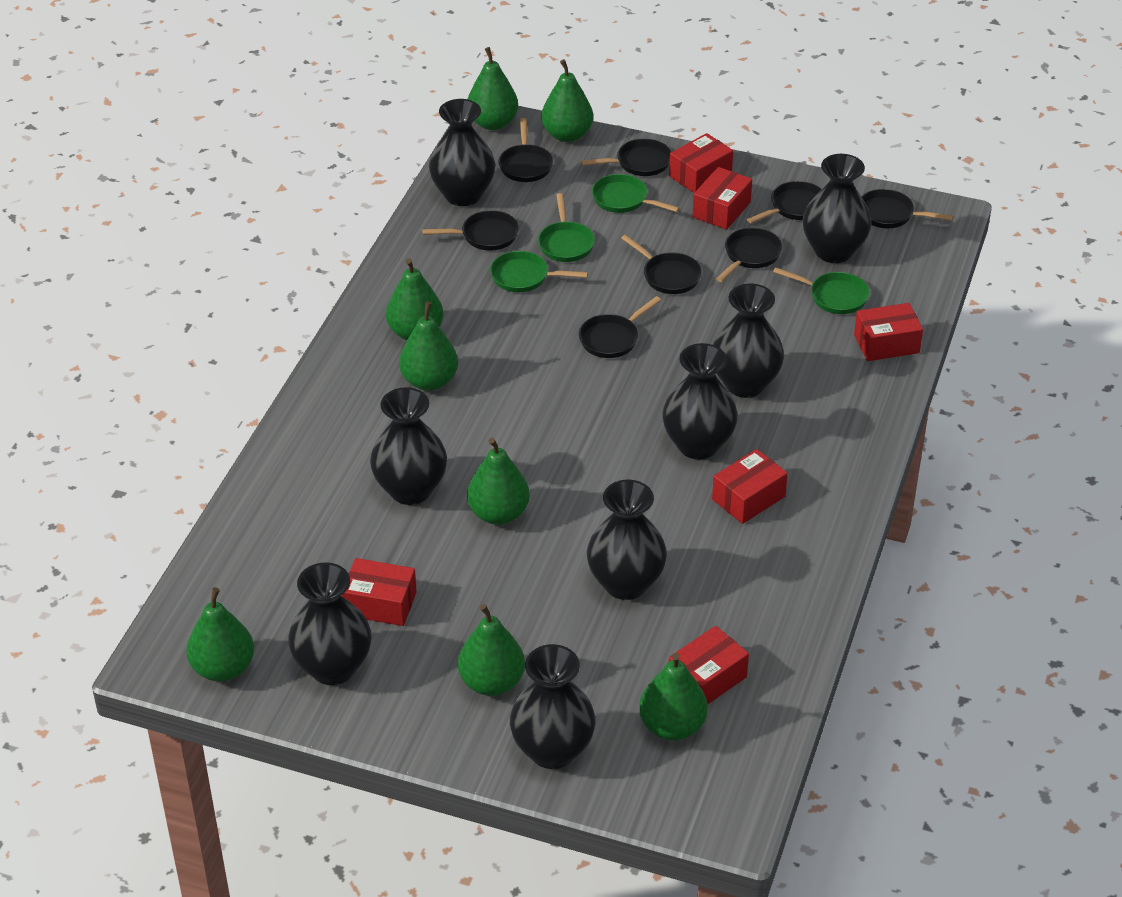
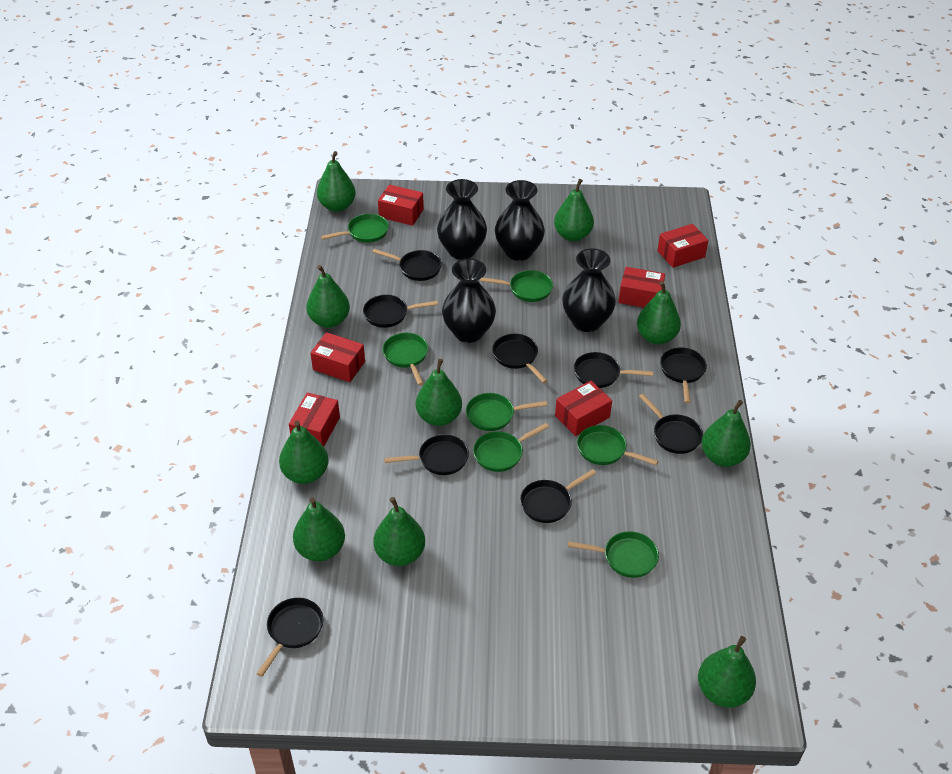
black pan: [422,210,519,251] [498,118,553,182] [579,296,661,358] [581,139,671,176] [621,235,702,294] [716,228,782,282] [747,181,822,224] [861,189,953,228] = 8 -> [256,598,324,677] [363,295,438,328] [373,249,442,281] [384,435,469,475] [492,334,548,383] [520,469,596,523] [574,352,653,388] [639,394,703,454] [660,347,707,403] = 9
black vase: [288,562,371,685] [370,387,447,505] [429,99,495,206] [510,644,596,769] [587,480,667,600] [662,343,738,459] [713,284,784,398] [803,154,871,263] = 8 -> [437,179,487,260] [442,259,496,343] [495,180,545,261] [562,248,616,332] = 4
green pan: [490,251,588,292] [538,193,595,262] [592,174,680,213] [773,267,870,314] = 4 -> [321,214,389,243] [383,333,428,386] [466,393,547,431] [473,423,549,472] [480,270,553,302] [568,531,659,578] [577,425,658,465] = 7
green pear: [186,587,254,682] [386,258,444,340] [399,302,458,391] [458,604,525,696] [467,438,530,525] [468,47,518,130] [541,59,593,142] [639,653,708,741] = 8 -> [279,421,329,484] [293,497,345,561] [306,265,350,328] [317,151,356,212] [373,497,425,566] [416,359,462,426] [554,179,594,241] [637,281,681,345] [698,636,756,708] [702,400,751,467] = 10

